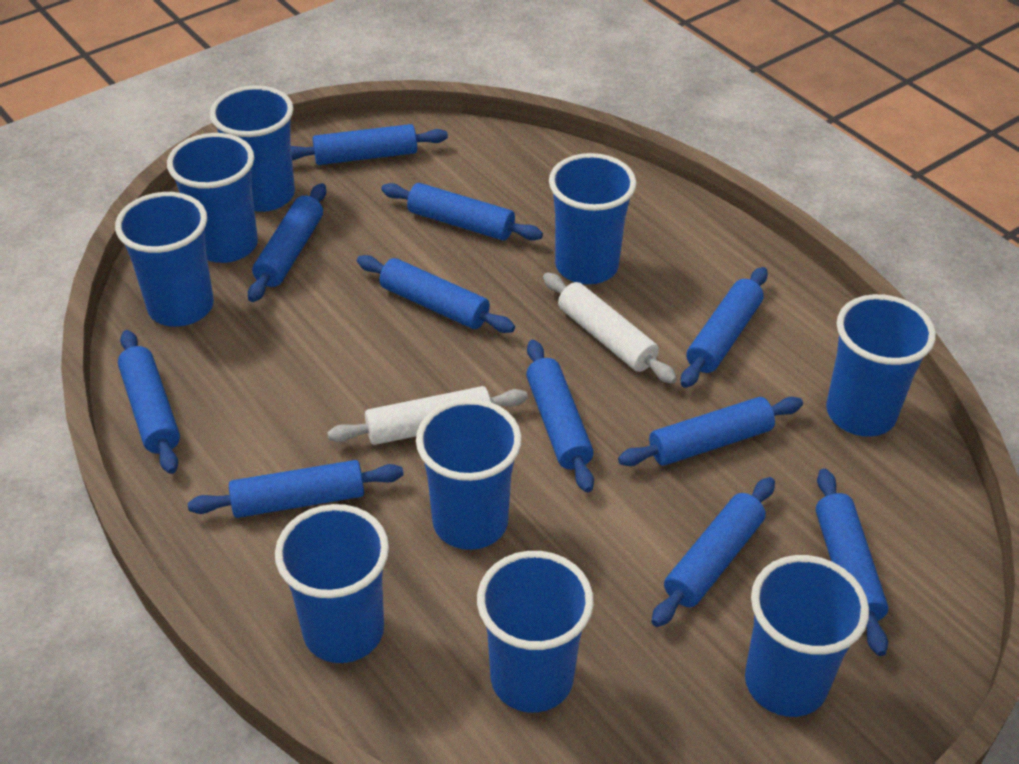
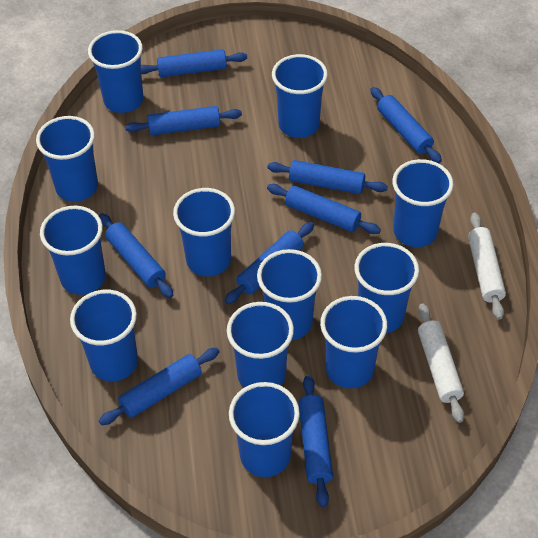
blue cup: [115,192,214,327] [167,133,258,263] [210,85,295,212] [275,504,389,663] [416,399,522,550] [477,551,594,712] [549,153,636,284] [745,555,869,717] [826,294,936,437] = 9 -> [36,116,98,202] [40,206,106,295] [70,290,138,381] [88,30,143,113] [173,188,235,276] [227,302,294,388] [229,382,300,477] [257,249,322,340] [272,54,328,138] [320,296,387,388] [354,243,419,333] [392,159,454,247] = 12
blue rolling pin: [118,330,180,474] [188,460,404,518] [248,183,326,302] [291,124,448,165] [357,255,515,333] [381,183,543,240] [526,340,594,492] [618,397,803,466] [651,477,775,627] [681,267,768,388] [816,469,888,656] = 11 -> [99,213,173,298] [99,348,220,425] [125,106,242,135] [141,49,247,77] [225,222,314,304] [267,160,388,194] [267,184,381,234] [298,375,333,508] [370,87,442,163] = 9

